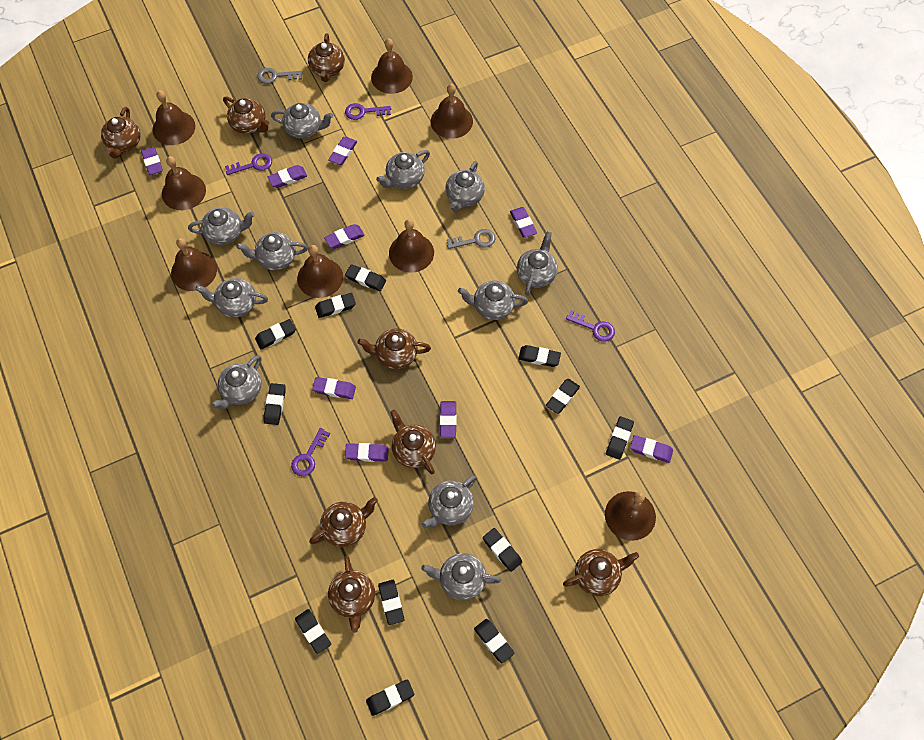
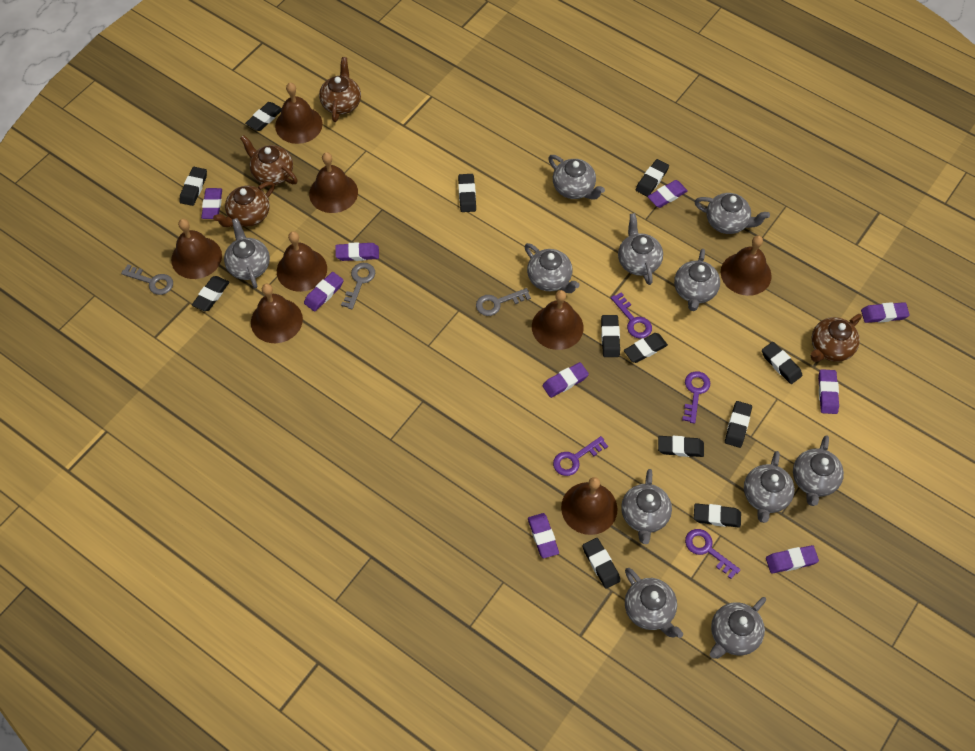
brown teapot: [101,107,141,158] [223,96,269,134] [308,33,345,82] [309,497,378,547] [328,556,375,633] [357,328,431,369] [390,409,436,475] [563,549,639,596] = 8 -> [213,181,275,227] [240,135,298,185] [319,57,361,122] [811,314,862,362] = 4
grey key: [257,68,303,84] [447,229,495,249] = 2 -> [121,264,173,295] [341,263,375,310] [476,288,531,316] = 3

